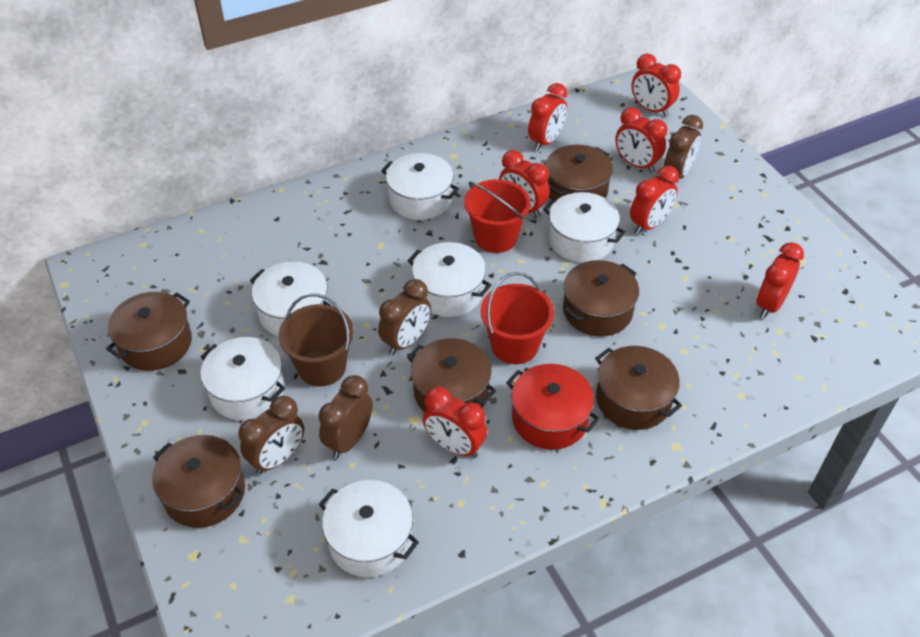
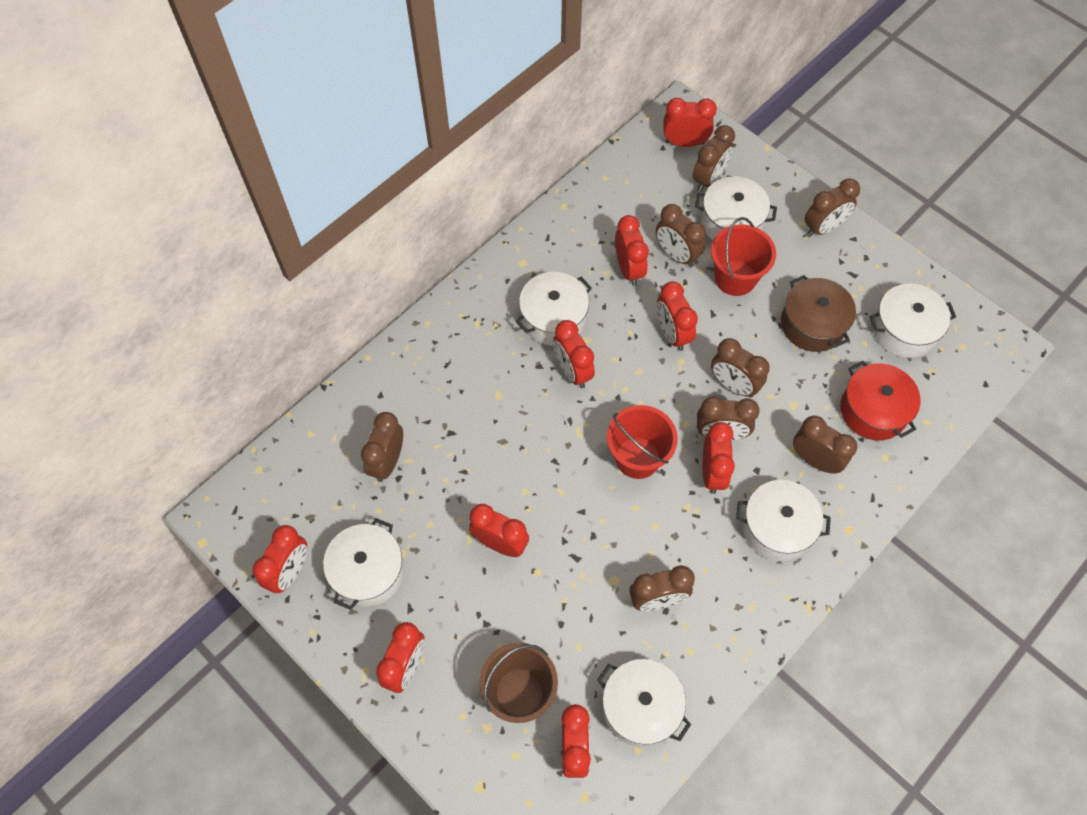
brown clock: [238,396,304,475] [318,375,373,458] [378,279,431,355] [664,115,703,183] = 4 -> [361,412,403,482] [629,565,695,611] [656,204,706,267] [693,125,735,192] [697,396,760,440] [711,338,770,398] [793,416,857,474] [805,178,860,237] = 8
brown pot: [106,292,192,371] [152,435,245,528] [407,338,496,412] [546,145,613,200] [563,260,639,337] [595,346,682,430] = 6 -> [781,275,856,352] = 1
red clock: [423,387,487,458] [499,150,550,217] [528,83,567,151] [615,107,667,173] [630,166,679,235] [631,54,681,117] [756,242,804,318] = 7 -> [253,525,307,593] [376,622,425,693] [469,504,529,557] [553,320,595,388] [561,704,591,778] [615,215,649,286] [657,281,698,351] [663,98,717,147] [703,422,735,494] = 9

